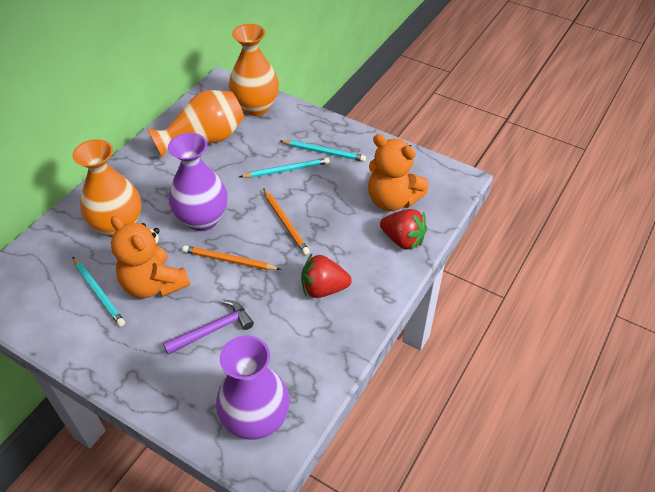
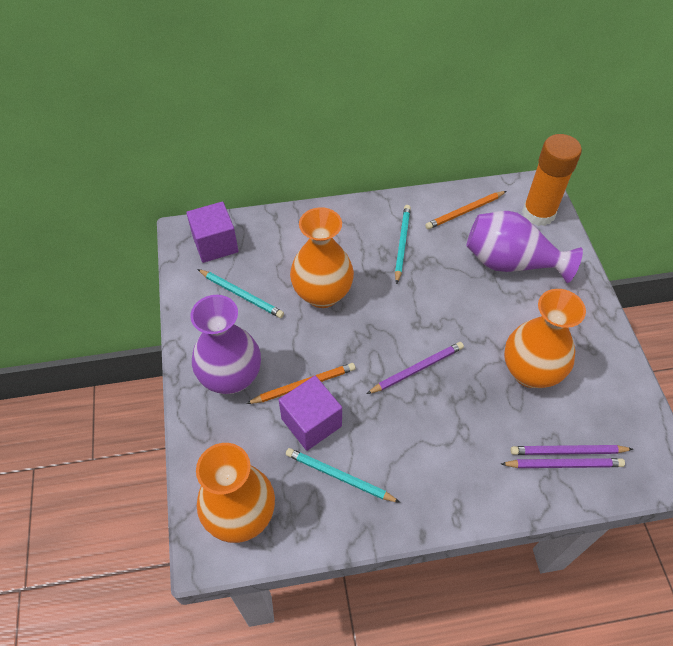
orange glue stick: none = 0 -> [522,134,582,226] = 1
orange teddy bear: [111,216,190,298] [368,134,429,211] = 2 -> none = 0
purple cube: none = 0 -> [186,202,238,263] [279,376,342,451] = 2
purple hammer: [163,300,254,355] = 1 -> none = 0
purple pencil: none = 0 -> [367,342,464,394] [501,458,625,468] [511,445,633,455] = 3
red strawberry: [301,254,352,298] [380,209,427,251] = 2 -> none = 0

